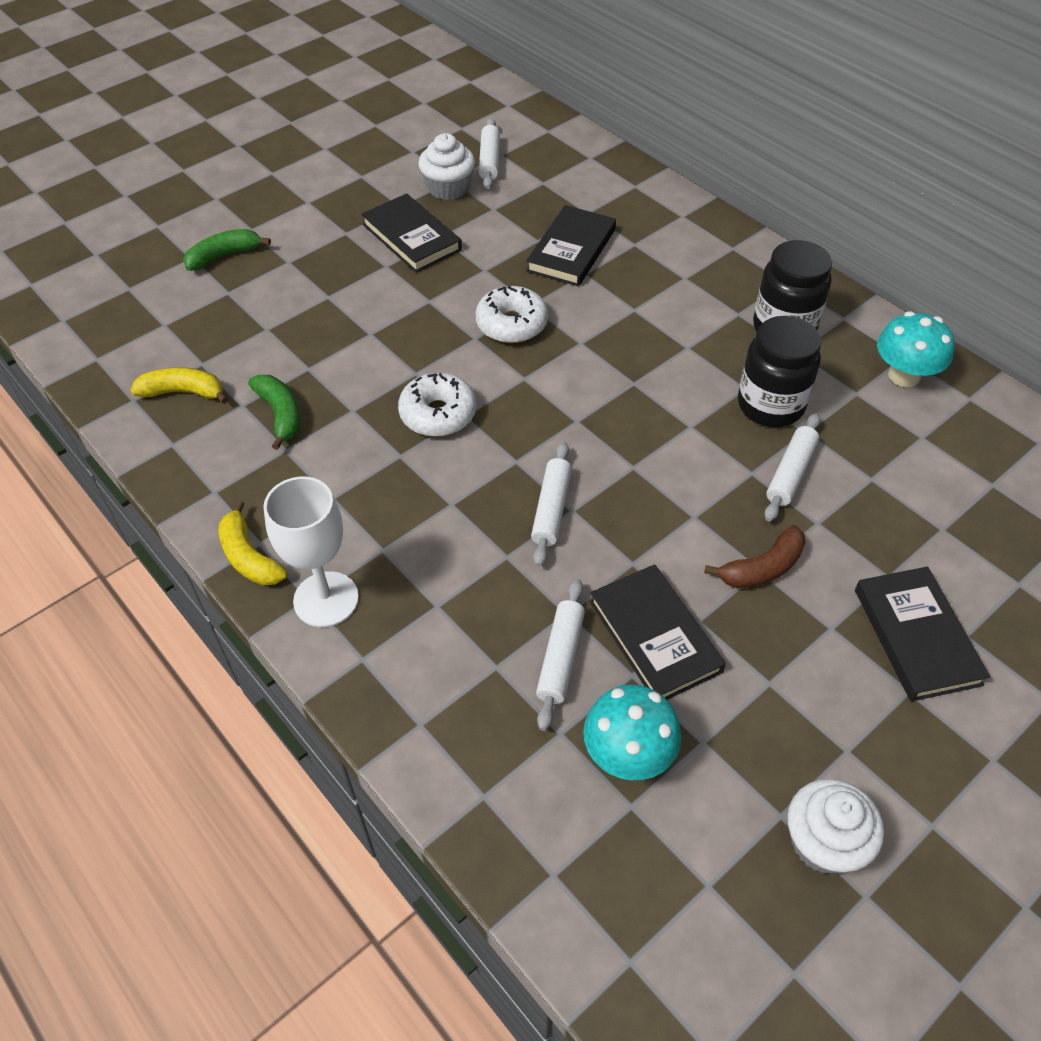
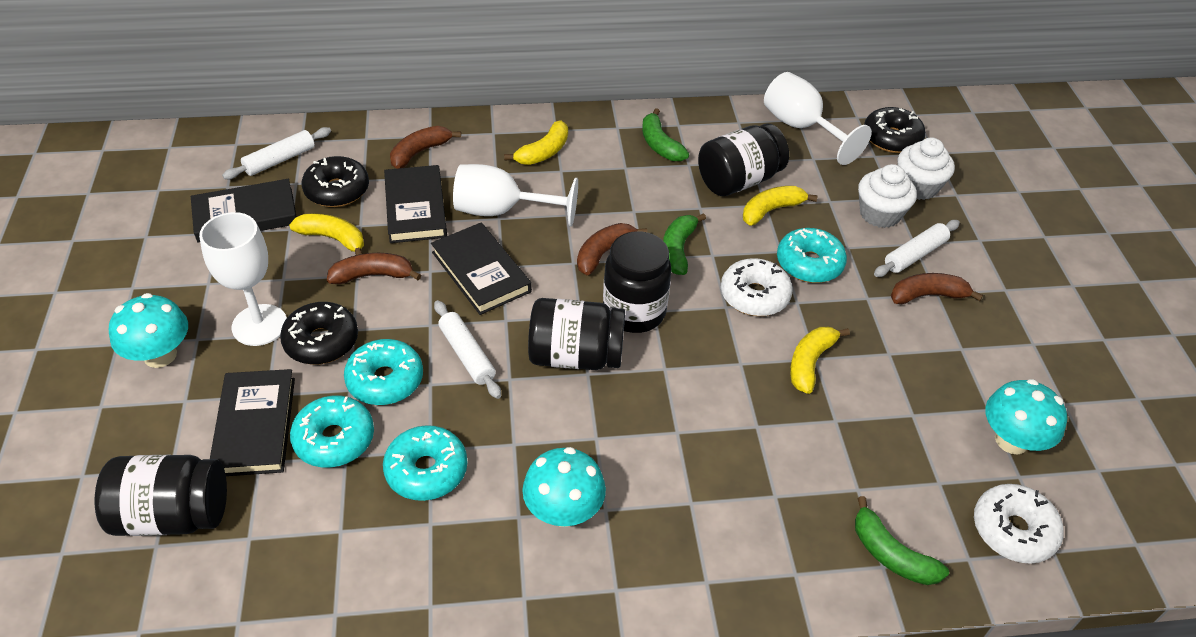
black donut: none = 0 -> [280,302,358,365] [302,156,369,207] [864,107,926,153] = 3
black jar: [738,316,821,427] [753,240,832,331] = 2 -> [95,455,227,536] [528,298,625,370] [603,231,672,333] [698,123,789,196] = 4
brown banana: [704,525,806,588] = 1 -> [327,253,421,284] [390,126,461,169] [577,223,647,275] [891,273,983,304] = 4
green banana: [183,229,271,271] [248,375,300,450] = 2 -> [642,108,689,161] [663,213,706,275] [855,496,949,585] = 3
turquoise donut: none = 0 -> [290,395,374,468] [344,339,423,405] [383,425,468,501] [777,228,847,283] = 4
turquoise mushroom: [583,685,681,780] [877,311,954,387] = 2 -> [109,293,188,368] [522,447,606,527] [985,379,1067,454] = 3
white goblet: [263,477,359,627] = 1 -> [199,212,287,346] [453,164,578,227] [764,72,872,165] = 3
white rolling pin: [479,118,500,189] [531,442,572,567] [536,579,585,731] [764,413,820,522] = 4 -> [222,127,331,179] [434,300,501,399] [874,220,960,277] = 3
yellow banana: [130,367,228,404] [219,500,287,586] = 2 -> [289,213,364,255] [504,121,568,165] [743,186,818,226] [790,327,850,394] = 4

